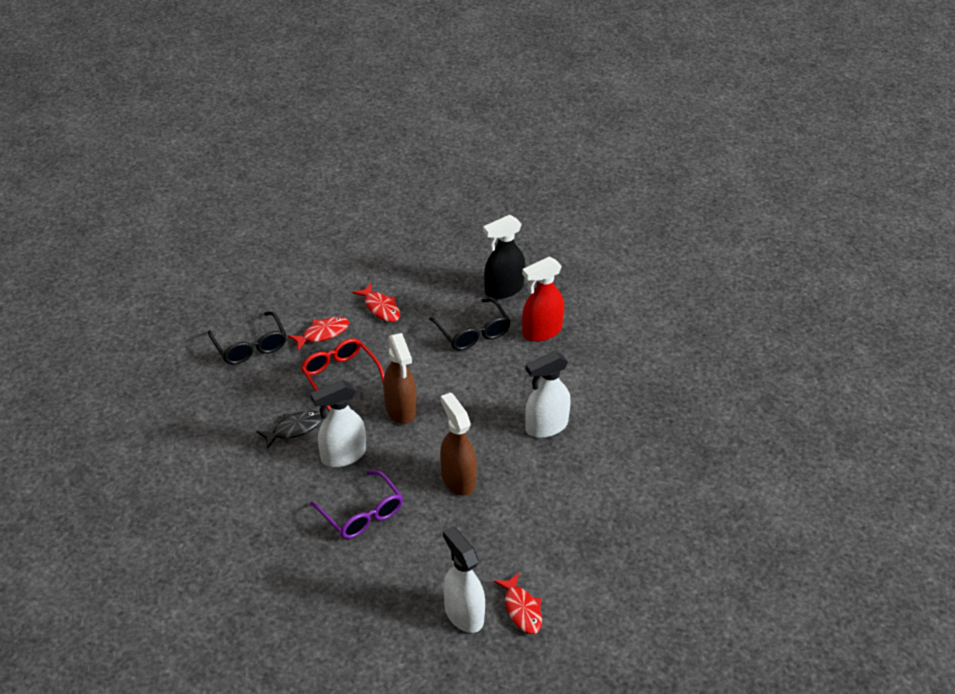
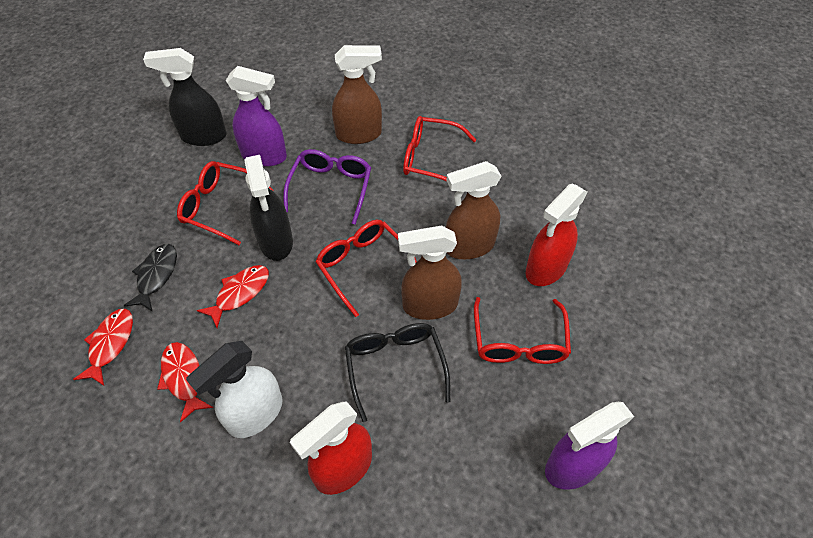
black glasses: [208,311,287,364] [429,298,510,350] = 2 -> [345,323,450,422] = 1
black spray bottle: [483,215,525,299] = 1 -> [143,48,227,146] [244,155,293,261] = 2
brown spray bottle: [383,333,417,424] [440,392,477,496] = 2 -> [332,45,382,144] [398,226,462,320] [446,161,502,259] = 3
purple spray bottle: none = 0 -> [226,66,287,167] [545,402,634,490] = 2
red glasses: [301,338,384,411] = 1 -> [177,161,274,245] [316,220,417,317] [403,116,476,182] [474,297,571,364] = 4
red spray bottle: [522,257,564,342] = 1 -> [290,402,372,495] [526,184,588,286] = 2
white spray bottle: [310,380,366,467] [443,526,485,633] [525,351,571,438] = 3 -> [186,341,283,438] = 1

